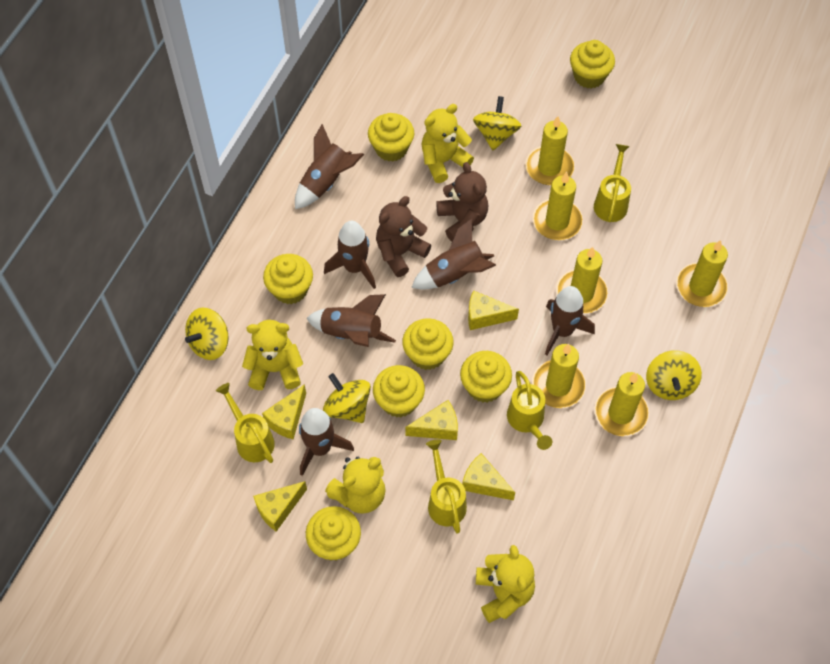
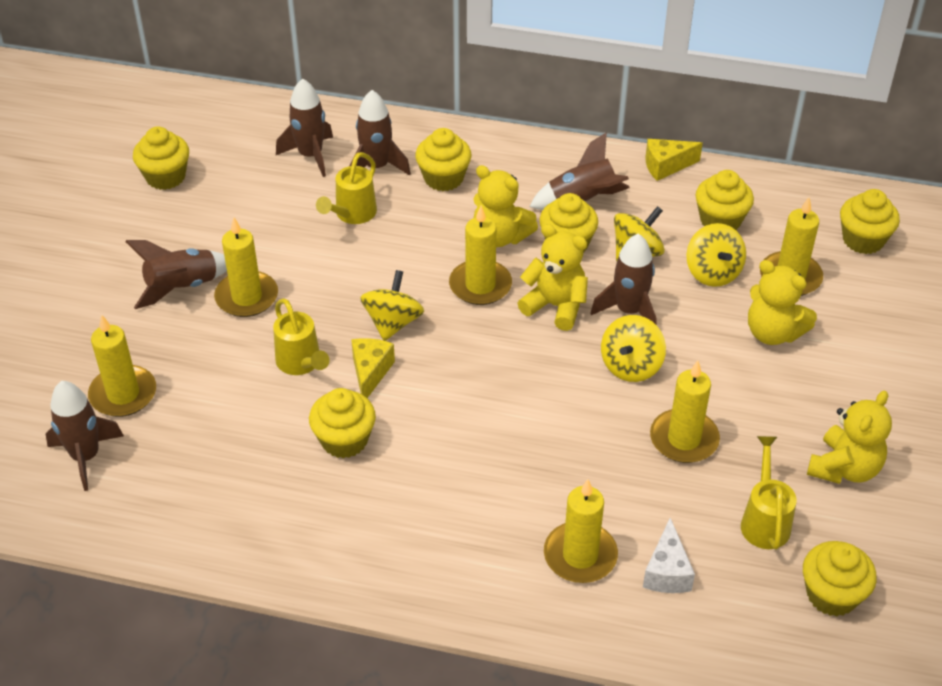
brown teddy bear: [376,196,432,277] [437,162,488,242] = 2 -> none = 0
white cheese: none = 0 -> [643,518,695,593] = 1
yellow cheese: [253,481,307,532] [262,384,306,440] [405,400,458,440] [462,453,515,500] [468,290,519,330] = 5 -> [351,338,395,398] [645,139,703,181] = 2
yellow watering can: [216,383,275,463] [426,440,467,534] [507,371,552,450] [594,144,631,222] = 4 -> [273,298,330,375] [316,152,377,224] [741,436,797,550] = 3

